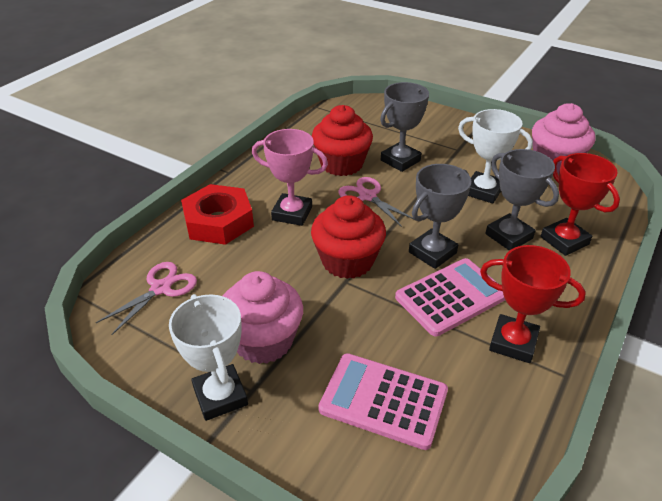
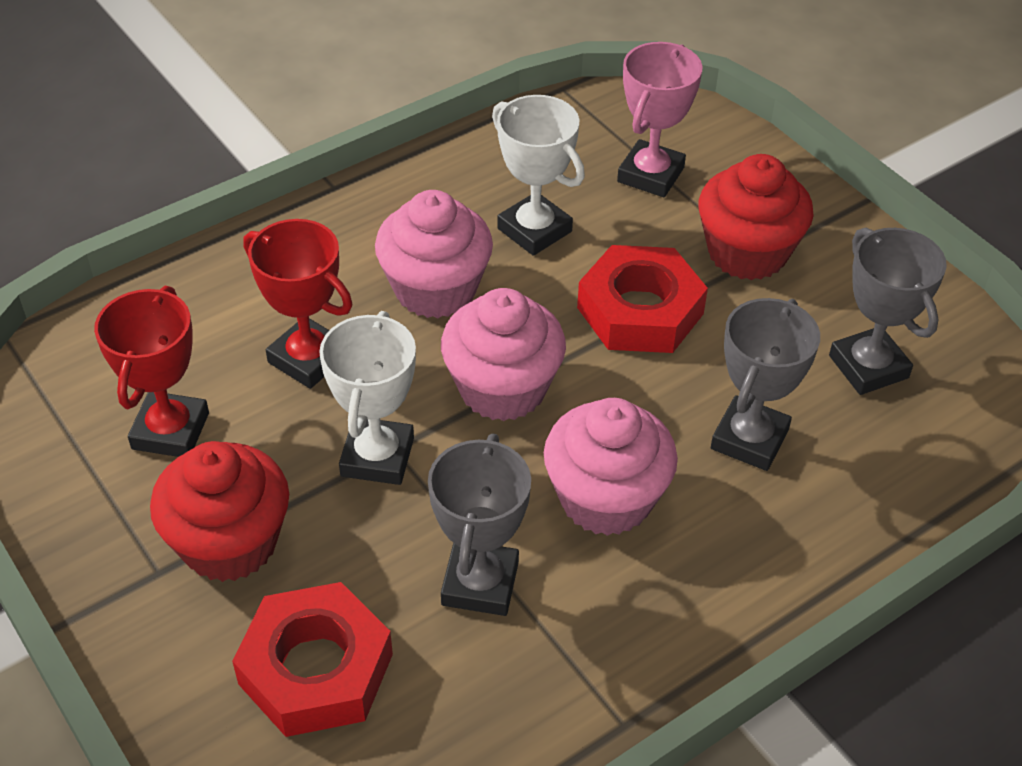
pink calculator: [319,353,448,450] [395,258,505,337] = 2 -> none = 0
pink cupcake: [223,271,303,364] [532,103,595,174] = 2 -> [375,190,493,318] [441,288,566,421] [544,398,678,536] = 3
pink scissors: [96,262,197,335] [338,177,413,227] = 2 -> none = 0
red nut: [181,184,254,245] = 1 -> [232,582,393,737] [577,245,708,353] = 2

